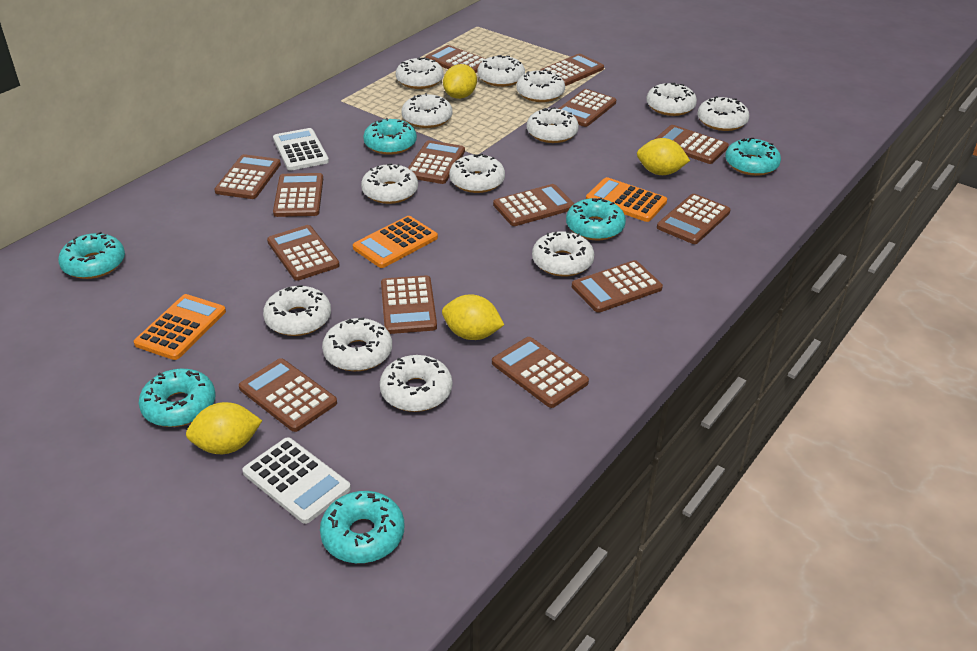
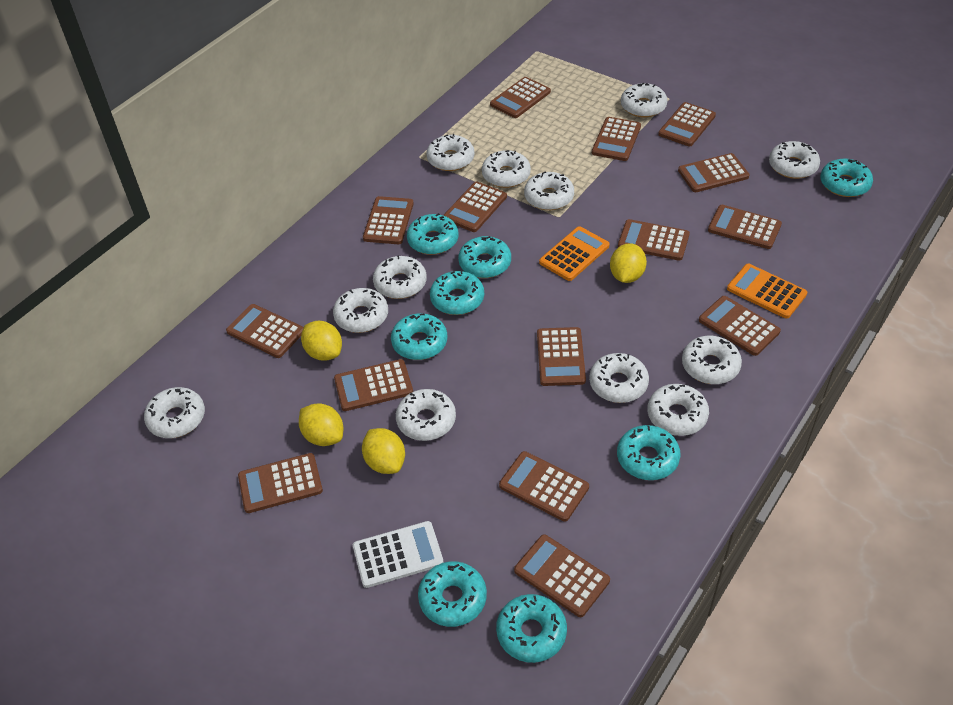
brown calculator: [214,154,281,199] [239,358,337,432] [267,225,340,281] [273,173,323,217] [381,275,437,334] [408,140,465,184] [426,45,486,73] [492,337,589,408] [493,184,575,226] [541,54,604,86] [558,89,616,127] [572,260,663,313] [655,125,729,164] [657,194,730,244] = 14 -> [226,304,304,358] [238,453,323,513] [334,359,413,411] [363,196,414,244] [443,181,507,232] [490,77,551,118] [499,451,589,522] [514,534,610,617] [537,327,586,386] [592,117,641,161] [618,219,690,261] [658,102,716,146] [678,153,750,192] [699,296,781,356] [708,205,782,249] = 15
orange calculator: [134,294,226,360] [353,216,438,268] [586,177,667,222] = 3 -> [539,226,610,281] [727,264,807,319] = 2
turquoise donut: [58,232,125,279] [139,369,215,427] [320,491,404,563] [363,118,417,155] [566,198,626,240] [725,138,781,176] = 6 -> [391,313,447,360] [407,213,458,255] [418,561,487,627] [430,270,484,315] [458,236,511,278] [496,594,567,663] [617,425,680,480] [820,159,873,197] = 8
white calculator: [242,437,351,524] [273,128,329,171] = 2 -> [353,521,444,588] = 1
white donut: [263,285,331,336] [322,318,392,371] [361,163,418,204] [380,355,452,412] [396,57,444,89] [402,93,452,128] [449,154,505,193] [477,55,525,87] [516,69,565,102] [527,107,579,143] [532,231,594,277] [646,83,697,116] [697,96,749,131] = 13 -> [144,387,205,438] [333,288,388,333] [373,255,427,299] [396,389,456,441] [426,134,475,171] [482,150,531,188] [524,171,574,210] [589,353,649,403] [621,83,667,117] [647,384,709,436] [682,336,742,384] [769,141,820,179] = 12

